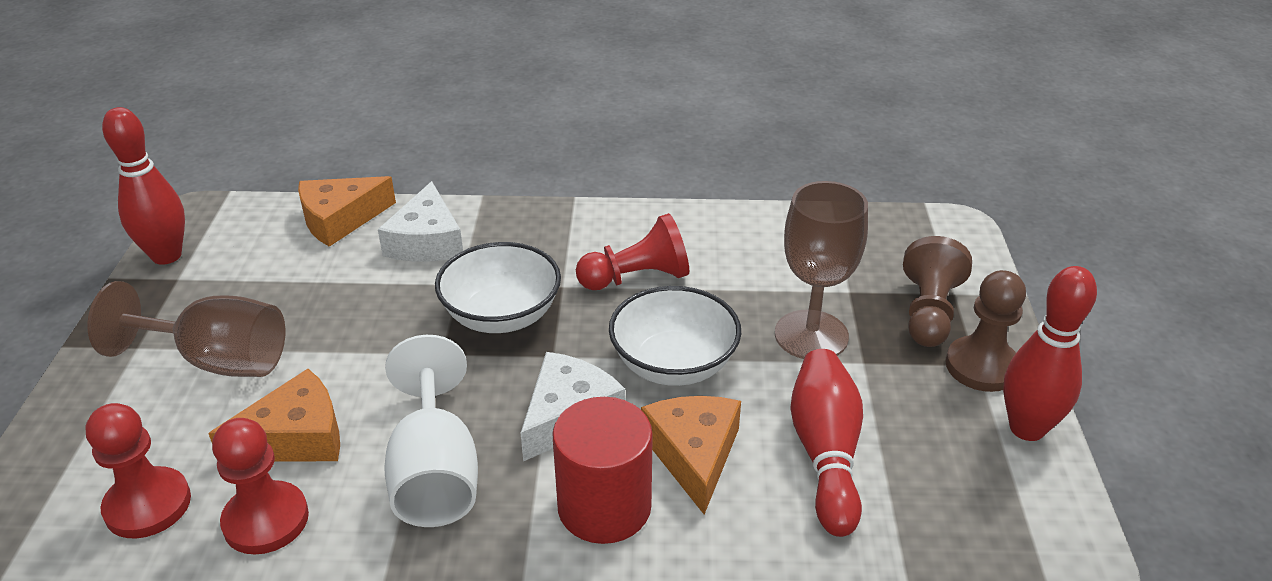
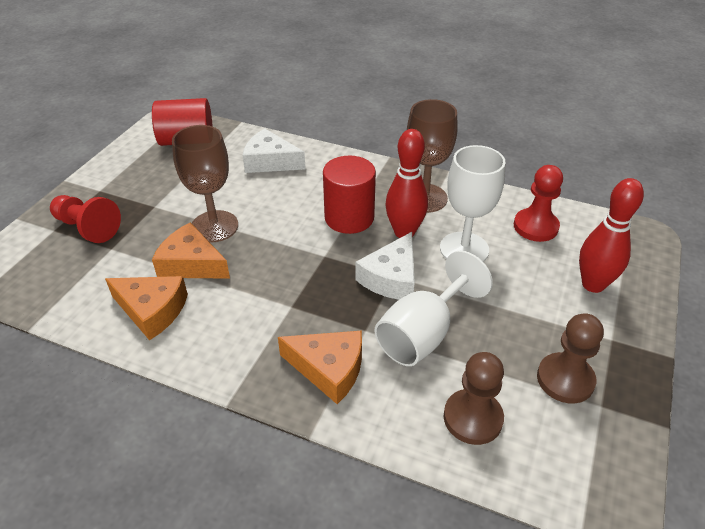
red bowling pin: [102,107,185,265] [790,349,863,537] [1003,266,1097,441] = 3 -> [385,129,428,238] [579,178,644,293] = 2
red cylinder: [552,397,653,544] = 1 -> [152,98,213,146] [323,156,376,234] = 2
red pawn: [85,403,191,538] [212,418,309,554] [576,213,689,290] = 3 -> [50,195,121,243] [514,165,563,242] = 2
white bowl: [435,242,561,333] [609,286,741,386] = 2 -> none = 0
white goblet: [385,335,478,527] = 1 -> [375,251,493,366] [440,145,506,262] = 2

